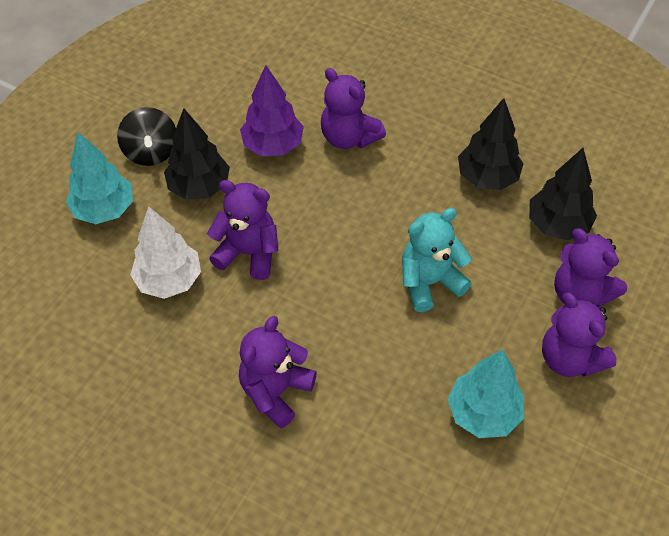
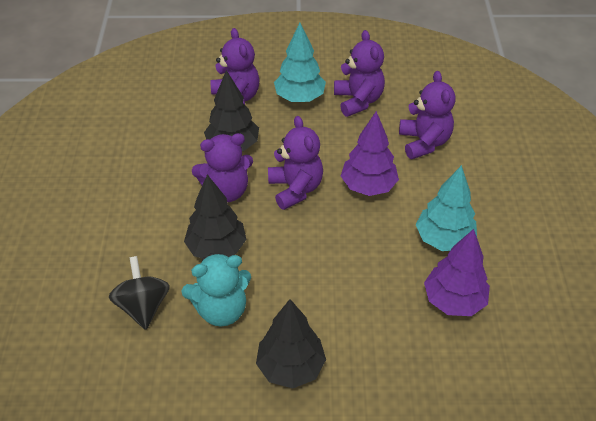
purple tree: [240,65,304,156] = 1 -> [341,111,399,196] [424,229,490,316] = 2
white tree: [130,206,201,299] = 1 -> none = 0

